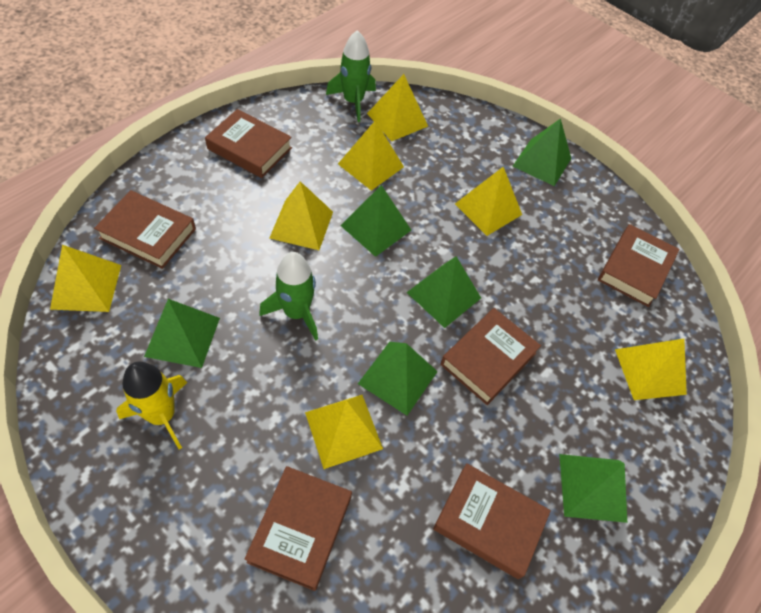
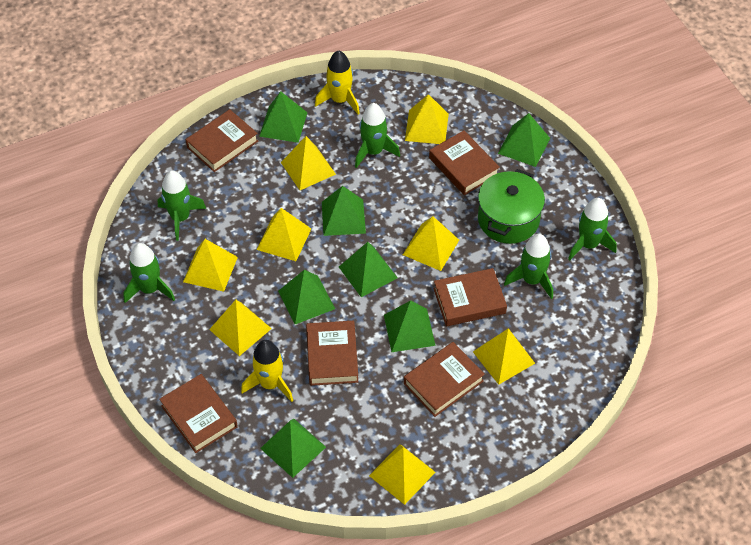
green pot: none = 0 -> [478,169,545,244] = 1
green pyramid: [144,299,220,368] [341,185,411,257] [358,342,438,415] [406,256,481,328] [513,118,571,186] [559,454,627,523] = 6 -> [259,91,308,143] [260,418,326,478] [278,270,335,324] [322,186,366,236] [339,242,397,297] [384,300,436,352] [498,113,550,167] = 7
green rocket: [259,252,318,341] [326,30,376,122] = 2 -> [123,243,175,303] [157,170,206,241] [355,103,400,168] [504,234,553,299] [568,198,617,261] = 5
yellow pyramid: [50,245,121,312] [269,181,333,250] [305,395,383,469] [338,120,404,191] [367,74,428,142] [455,167,522,236] [615,339,687,400] = 7 -> [183,239,238,292] [209,300,272,356] [257,208,311,261] [281,136,336,190] [369,444,436,505] [403,216,459,271] [405,94,449,144] [473,328,535,384] = 8
yellow rocket: [116,362,187,449] = 1 -> [241,340,293,402] [315,50,360,115] = 2

